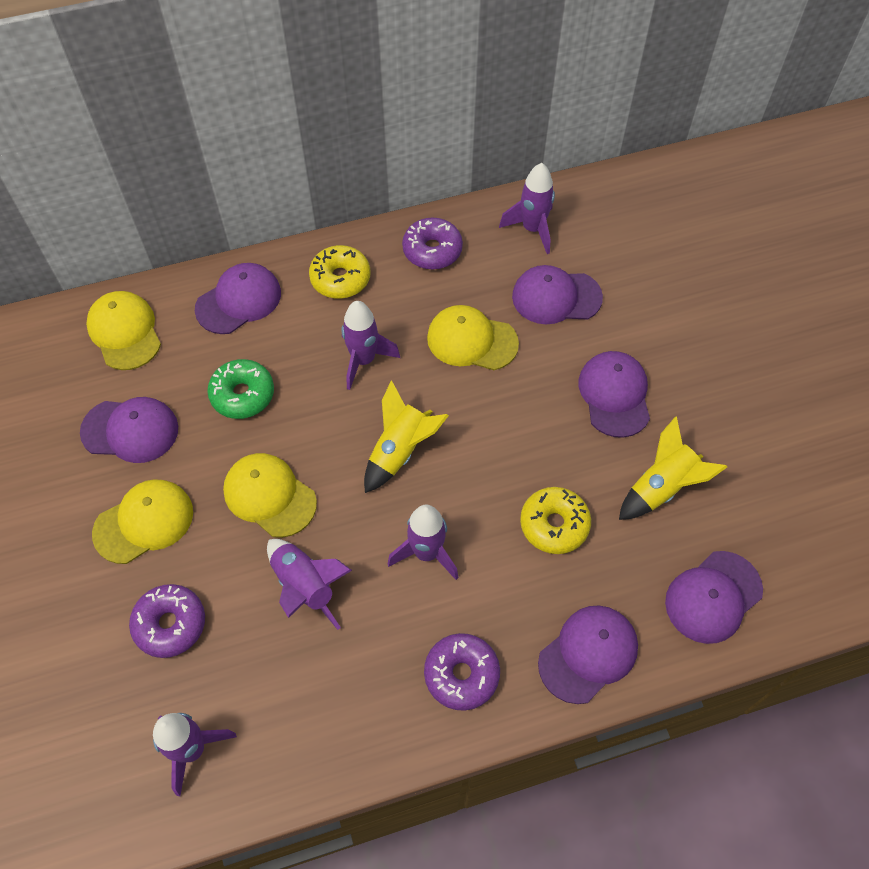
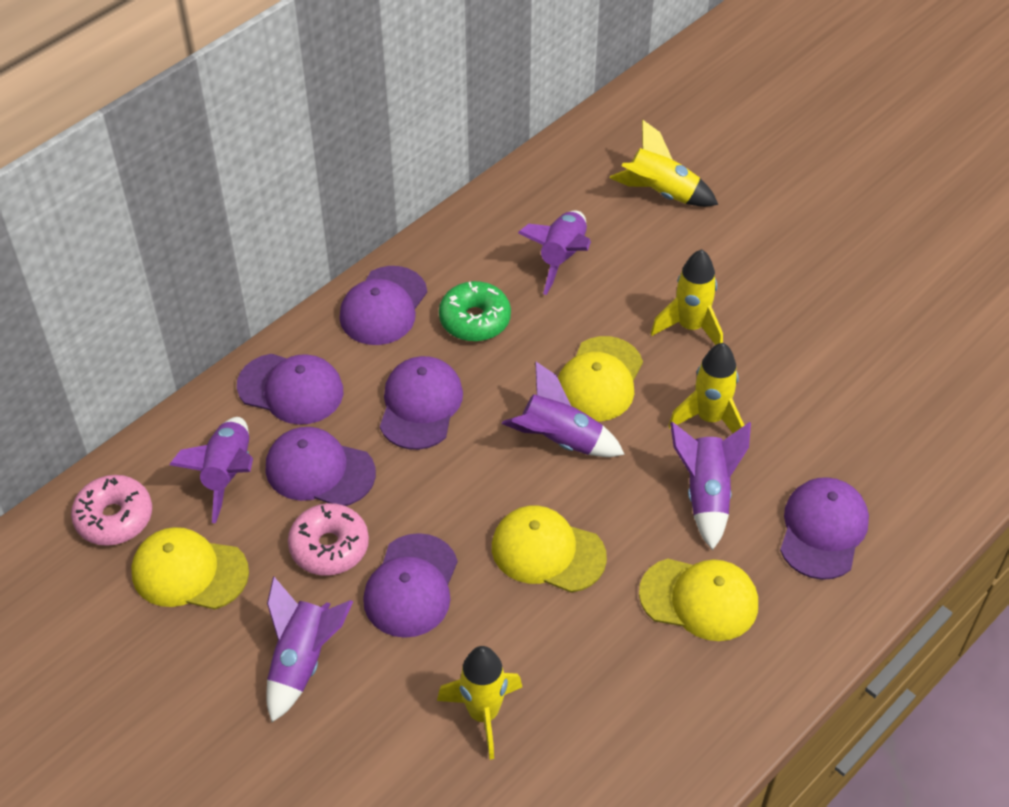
pink donut: none = 0 -> [71,475,152,546] [288,503,369,576] = 2
purple donut: [129,584,205,658] [402,218,463,270] [424,633,500,711] = 3 -> none = 0
yellow donut: [309,245,370,299] [520,487,591,554] = 2 -> none = 0
yellow rocket: [364,380,449,493] [619,416,727,520] = 2 -> [437,646,522,760] [610,120,718,207] [651,249,723,345] [668,343,744,433] = 4

